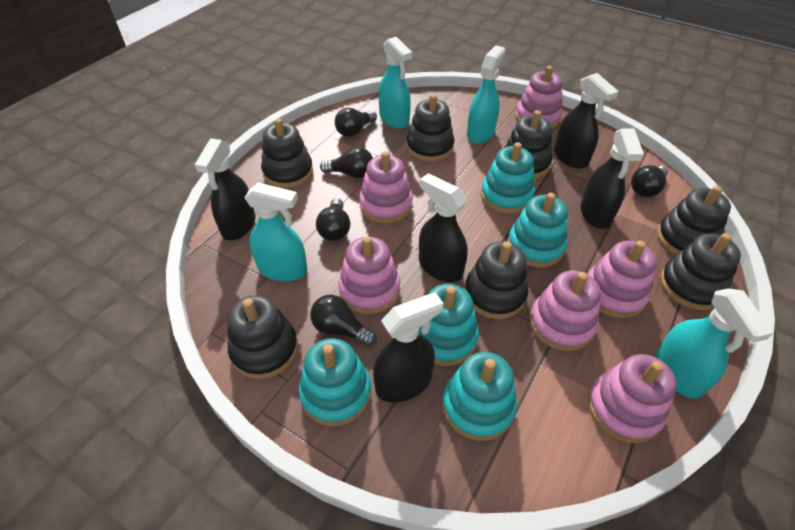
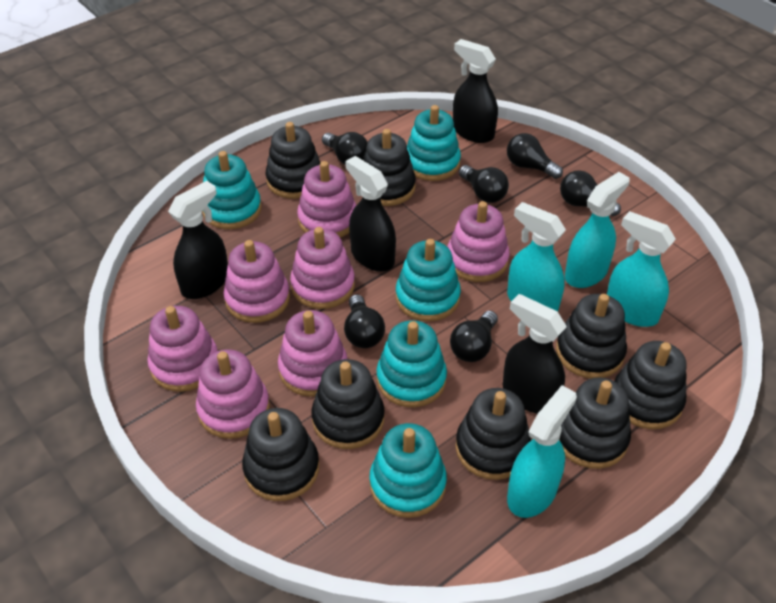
black light bulb: [310,295,377,347] [316,198,350,241] [320,147,373,178] [335,108,377,137] [631,165,668,197] = 5 -> [322,132,368,165] [344,294,385,348] [450,311,498,362] [459,165,509,203] [507,133,563,179] [560,170,621,216] = 6
black spray bottle: [195,138,255,240] [373,292,443,403] [419,173,468,282] [554,73,619,169] [581,128,644,229] = 5 -> [168,181,228,299] [345,156,396,272] [453,39,498,143] [503,294,567,414] = 4
black stacking toy: [228,296,298,379] [261,118,313,188] [406,94,454,162] [465,241,528,319] [504,110,552,179] [657,186,731,255] [660,233,741,310] = 7 -> [242,408,319,501] [266,122,321,199] [311,359,385,449] [363,129,416,206] [455,388,531,480] [556,294,627,379] [559,377,631,469] [614,341,686,429] = 8
pink stacking toy: [338,236,400,314] [359,151,413,223] [515,66,562,128] [530,270,601,351] [588,241,657,318] [588,354,677,444] = 6 -> [147,306,218,392] [196,349,270,439] [224,240,290,323] [278,310,348,397] [290,227,355,309] [297,161,356,238] [447,201,509,282] = 7

